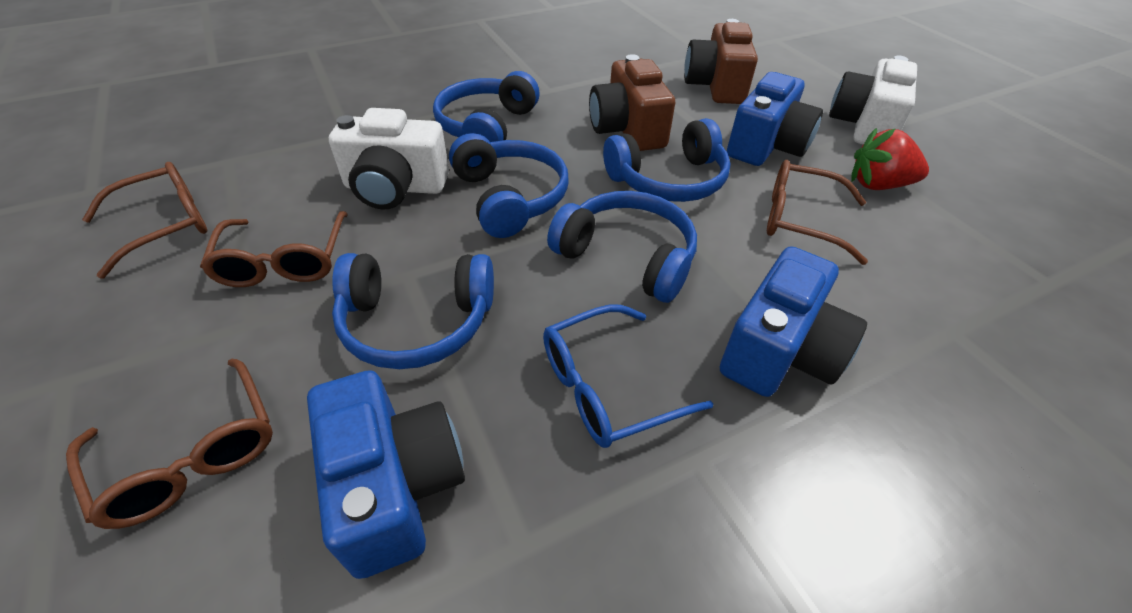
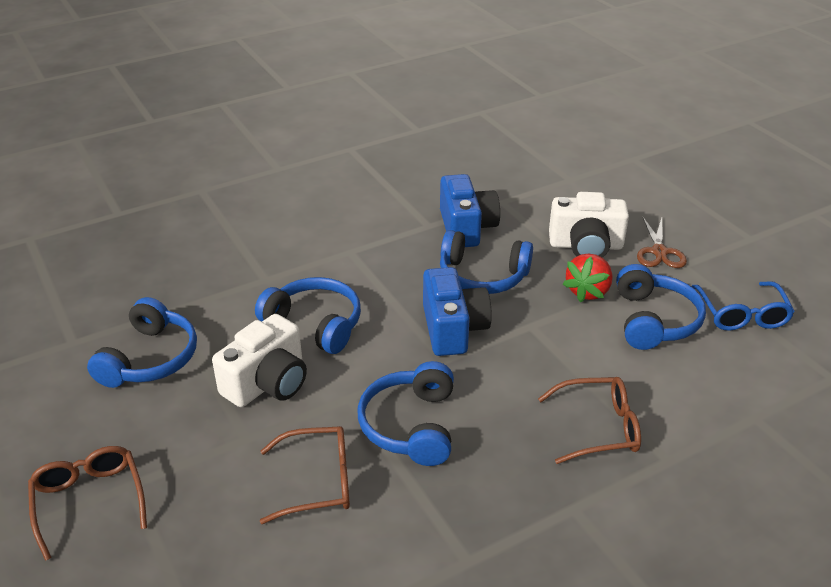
blue camera: [307,370,465,579] [720,246,867,397] [727,72,823,166] = 3 -> [423,267,492,356] [440,174,500,247] = 2
brown camera: [589,54,675,151] [684,19,758,104] = 2 -> none = 0
brown glasses: [66,359,273,529] [82,162,208,279] [200,211,348,287] [767,160,868,265] = 4 -> [28,446,147,561] [260,426,350,524] [538,377,641,464] = 3
brown scissors: none = 0 -> [637,216,687,268] = 1

